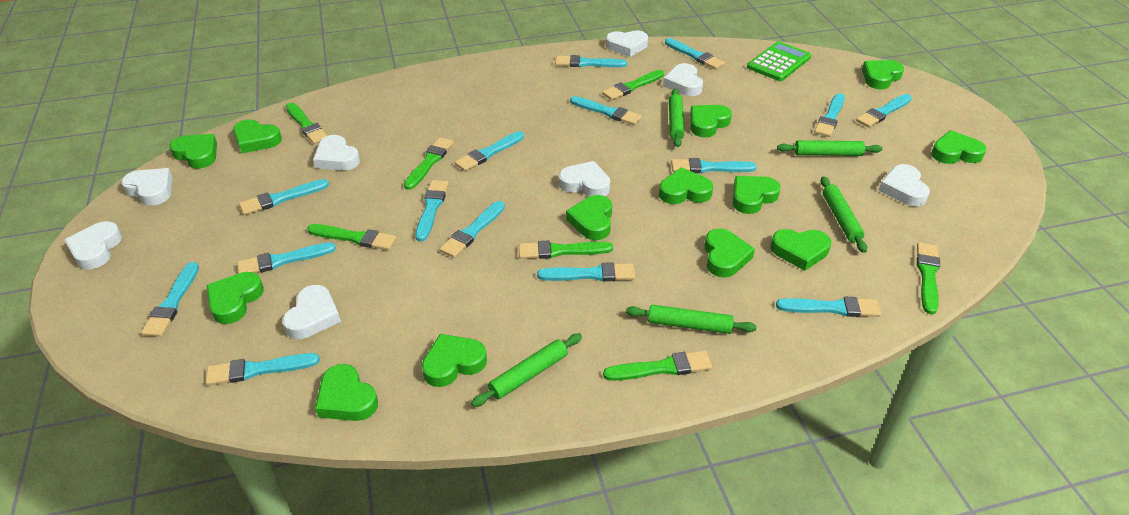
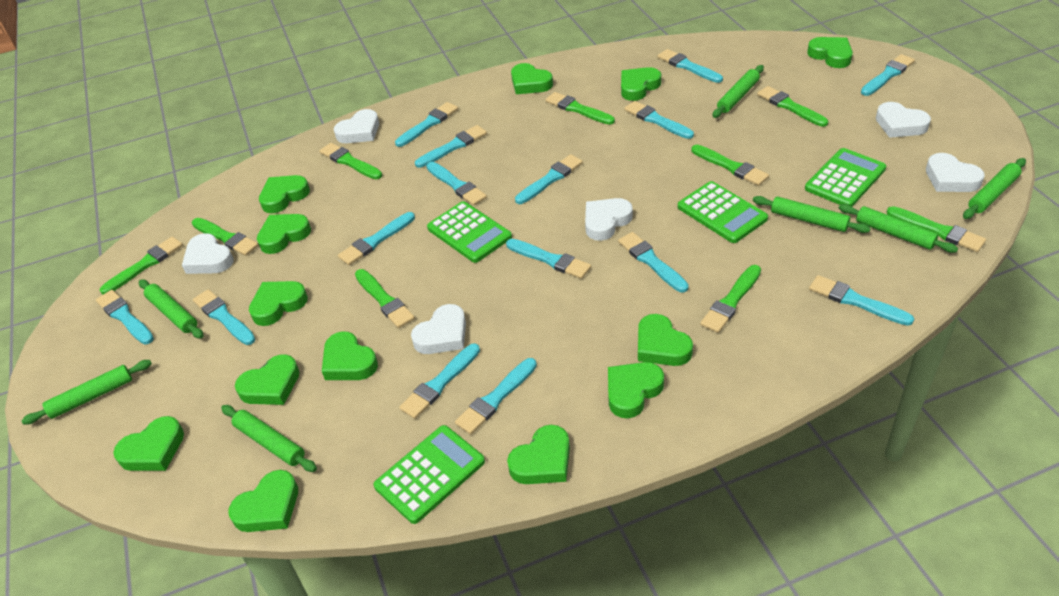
green brush: [286,103,328,144] [307,224,396,250] [404,137,454,190] [519,240,613,259] [602,70,664,100] [603,351,712,381] [917,242,940,314] = 7 -> [99,237,183,294] [192,218,259,256] [319,143,382,179] [355,269,415,328] [545,92,615,125] [691,145,769,186] [700,265,761,333] [757,86,828,127] [887,206,986,252] = 9
green calculator: [747,41,811,81] = 1 -> [374,425,485,524] [427,201,512,263] [678,181,768,243] [805,148,886,207] = 4
green rolling pin: [471,333,582,407] [626,305,757,334] [669,88,685,147] [777,140,882,156] [820,176,867,253] = 5 -> [21,360,152,425] [139,279,203,339] [221,405,317,472] [712,65,764,118] [753,196,871,233] [839,204,958,253] [963,158,1026,219] = 7
white heart: [64,221,122,269] [121,168,173,206] [282,285,341,339] [313,135,360,171] [559,161,610,197] [606,30,648,57] [663,63,703,96] [879,164,930,207] = 8 -> [182,233,234,274] [334,109,379,143] [411,304,466,354] [585,198,633,241] [876,102,931,138] [926,153,985,192] = 6

